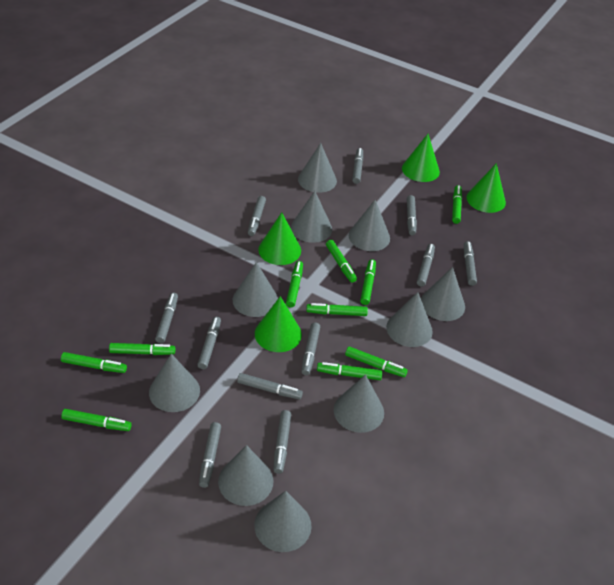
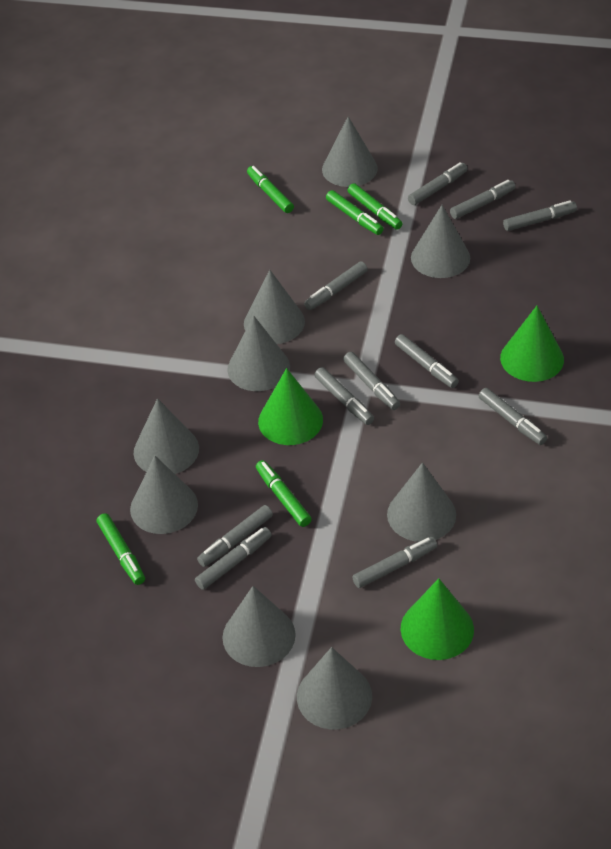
green cone: [255,296,302,352] [258,212,301,265] [402,134,440,182] [466,163,506,213] = 4 -> [258,368,323,445] [401,578,474,660] [500,306,564,382] = 3
green marker: [61,352,127,373] [61,409,132,431] [109,343,175,355] [286,261,303,308] [306,303,368,316] [317,362,382,380] [326,240,357,283] [345,346,408,377] [360,259,376,305] [452,185,462,224] = 10 -> [97,513,145,585] [247,166,294,213] [256,460,311,527] [326,190,384,235] [348,183,403,230] = 5
grey cone: [149,354,200,412] [218,445,274,506] [233,262,278,317] [254,491,312,552] [291,191,332,243] [298,143,337,193] [334,374,384,433] [349,200,390,251] [386,292,433,347] [421,267,465,321] = 10 -> [130,456,198,534] [134,398,199,474] [222,586,296,667] [227,316,290,391] [244,270,305,344] [297,647,372,730] [322,116,378,187] [387,462,456,542] [411,205,470,278] = 9

